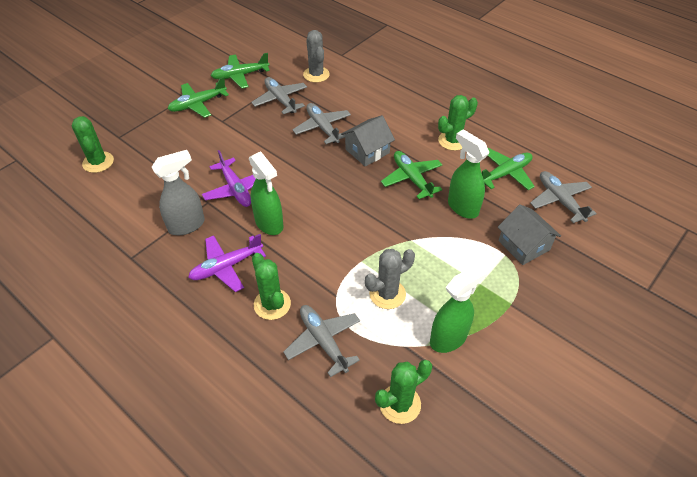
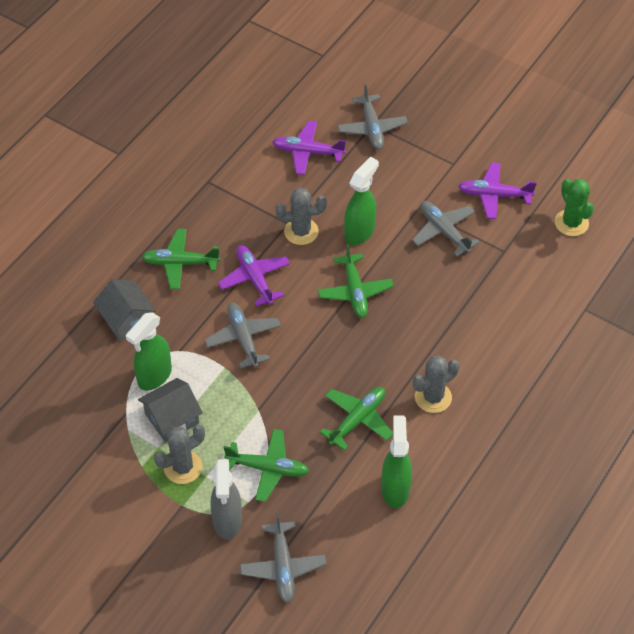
green cactus: [72,116,114,173] [252,253,291,320] [375,360,432,424] [438,95,478,151] = 4 -> [555,179,594,236] = 1
grey cactus: [303,30,330,83] [365,249,415,309] = 2 -> [154,425,205,484] [275,187,327,245] [413,355,460,413] = 3
purple plane: [188,234,266,292] [202,150,256,207] = 2 -> [218,245,290,307] [272,121,346,175] [458,162,537,219] = 3

